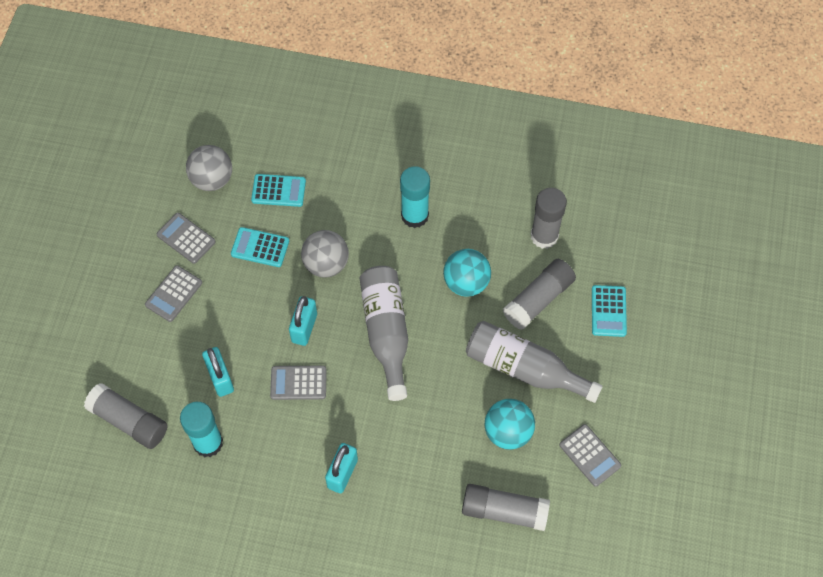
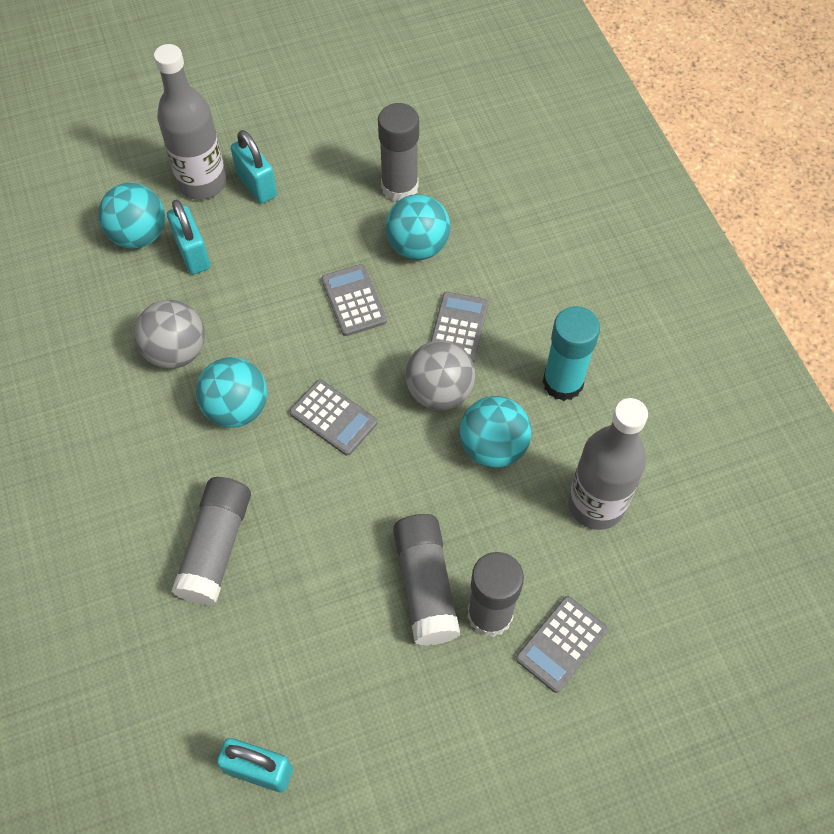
turquoise ball: [443,249,491,297] [485,399,535,450] = 2 -> [98,183,165,248] [196,357,268,428] [385,194,451,260] [460,396,532,468] = 4
turquoise calculator: [231,227,289,267] [251,174,306,207] [592,285,627,337] = 3 -> none = 0
turquoise glue stick: [180,402,223,457] [400,166,430,228] = 2 -> [543,306,600,401] = 1

